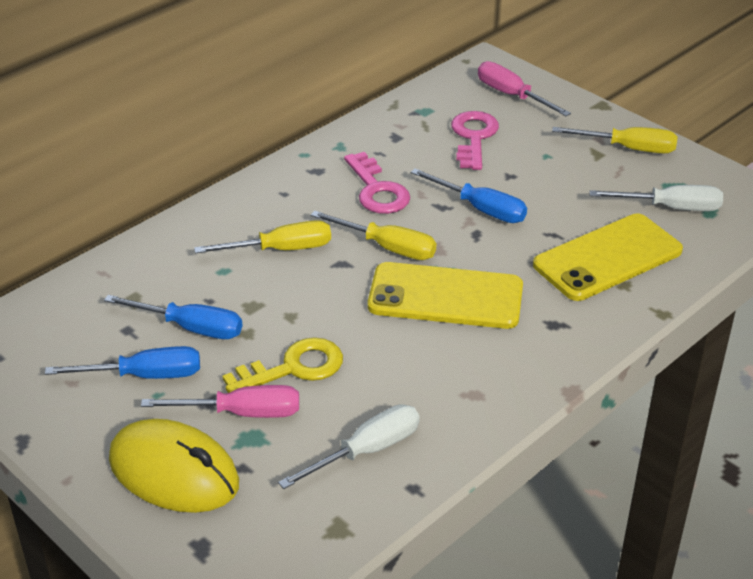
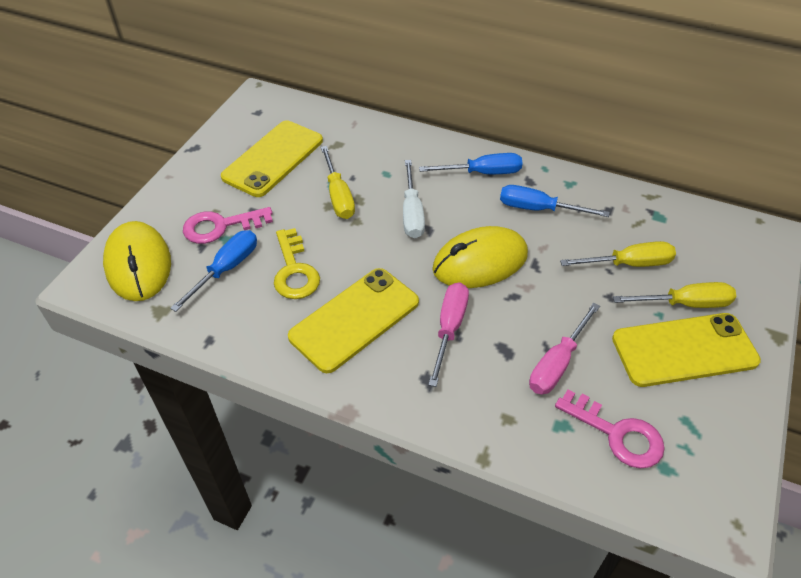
white screwdriver: [278,404,420,489] [590,185,723,211] = 2 -> [403,160,425,238] = 1
yellow mouse: [109,419,239,513] = 1 -> [103,221,171,301] [432,226,528,288] = 2
yellow phone: [368,262,523,329] [533,214,683,301] = 2 -> [221,121,323,197] [288,268,419,373] [612,313,761,387] = 3

